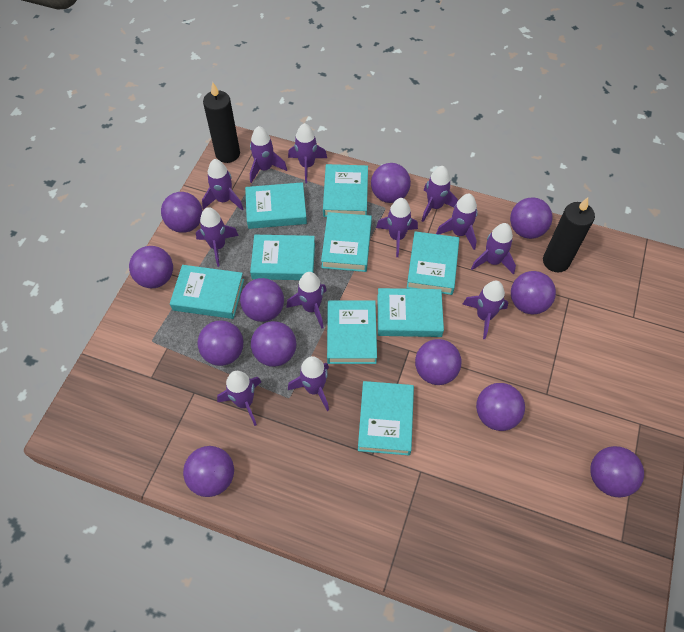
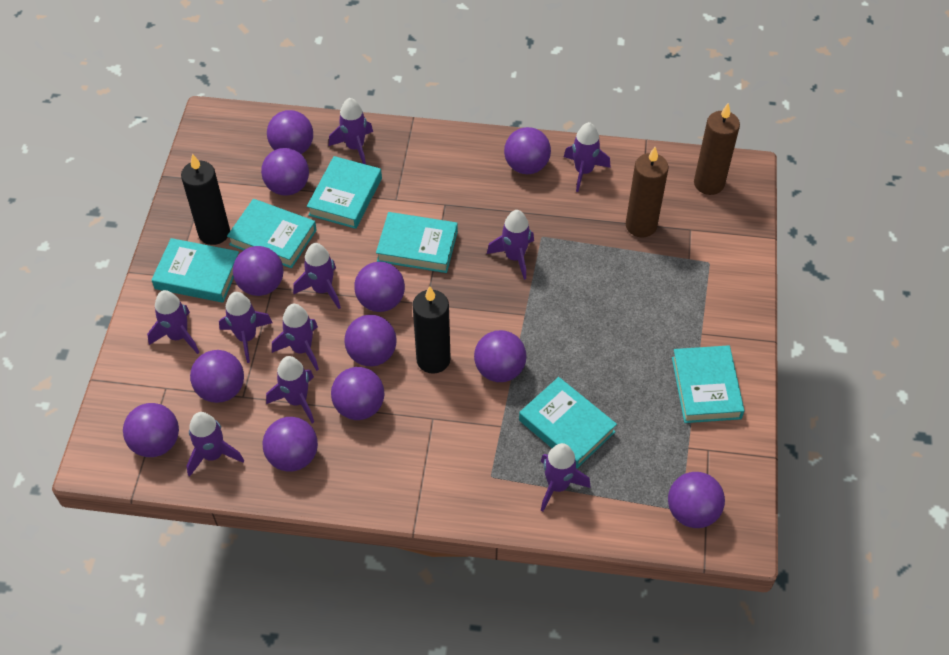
brown candle: none = 0 -> [626,147,669,238] [694,103,740,195] = 2
purple rocket: [196,207,239,267] [202,159,243,211] [217,371,261,426] [250,126,287,183] [286,272,327,329] [288,123,327,183] [288,356,329,411] [376,198,418,257] [422,166,458,222] [436,194,478,250] [462,281,508,339] [471,223,516,275] = 12 -> [147,290,200,354] [186,412,244,477] [219,292,273,363] [266,356,314,423] [272,304,319,371] [293,243,341,309] [329,98,373,164] [487,210,534,280] [541,443,590,511] [564,122,611,192] = 10
turquoise book: [170,265,244,319] [245,182,307,229] [250,235,315,280] [321,212,372,272] [323,164,368,217] [327,300,377,364] [358,381,414,455] [378,288,444,337] [407,231,459,295] = 9 -> [151,238,239,303] [227,199,317,268] [307,156,382,229] [376,212,458,273] [519,377,617,469] [672,345,745,423] = 6

